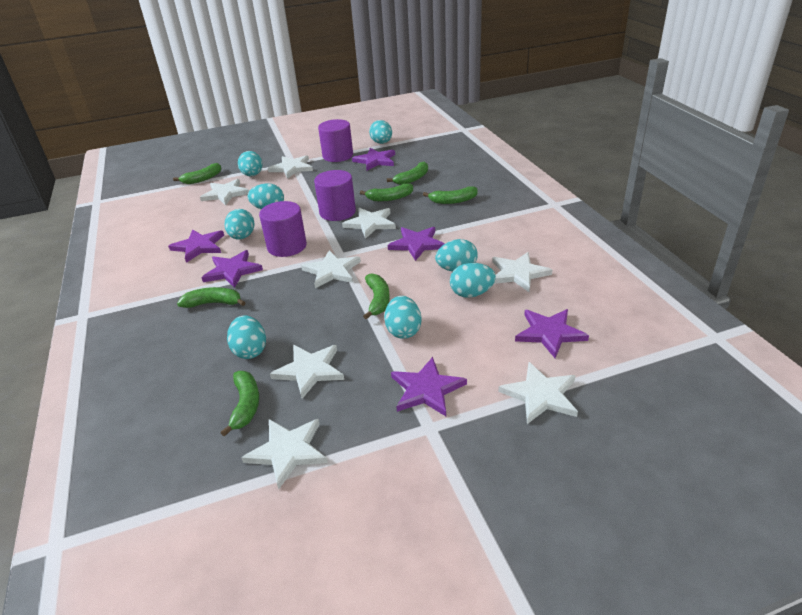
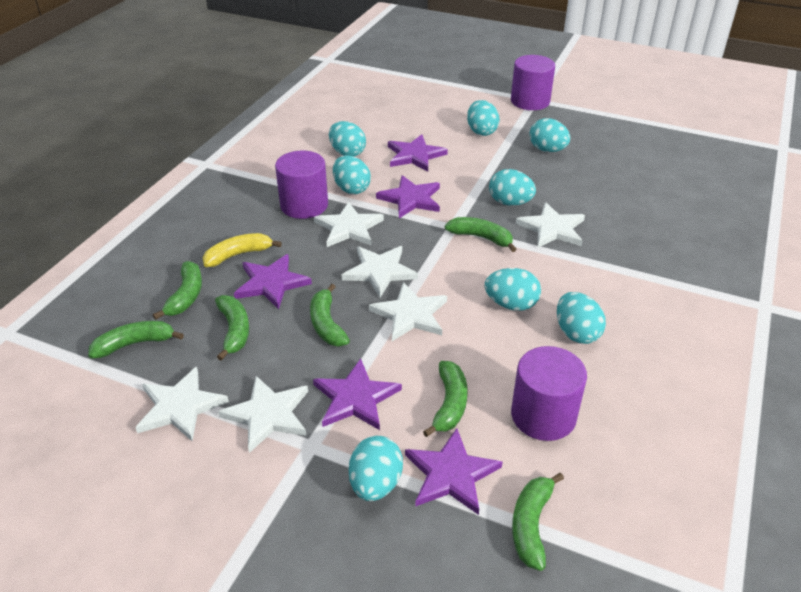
purple star: [168,229,224,263] [201,250,263,288] [352,148,395,171] [388,227,444,261] [391,357,467,416] [515,309,589,358] = 6 -> [234,254,312,309] [313,359,402,430] [376,175,440,218] [388,134,448,172] [405,428,503,515] = 5
white star: [200,179,249,206] [241,419,328,489] [268,155,313,179] [270,345,344,399] [301,250,361,288] [342,208,396,239] [492,252,553,292] [499,362,578,424] = 8 -> [135,367,229,441] [218,376,308,453] [314,202,384,247] [342,246,418,298] [369,282,447,341] [516,202,585,248] = 6
yellow banana: none = 0 -> [203,233,282,267] = 1

